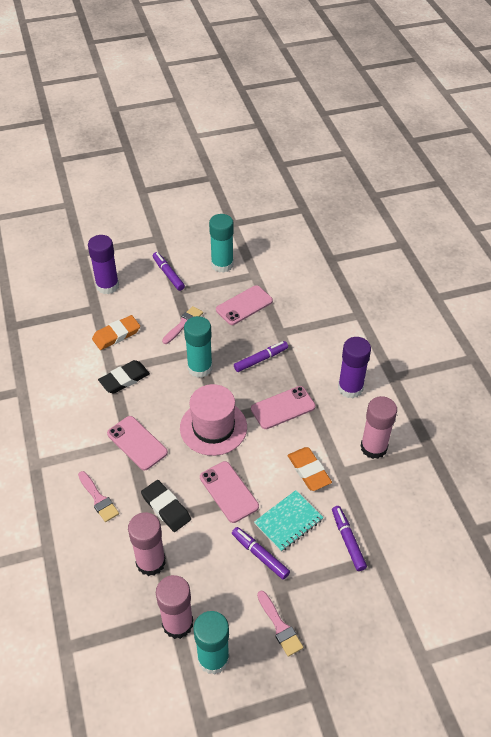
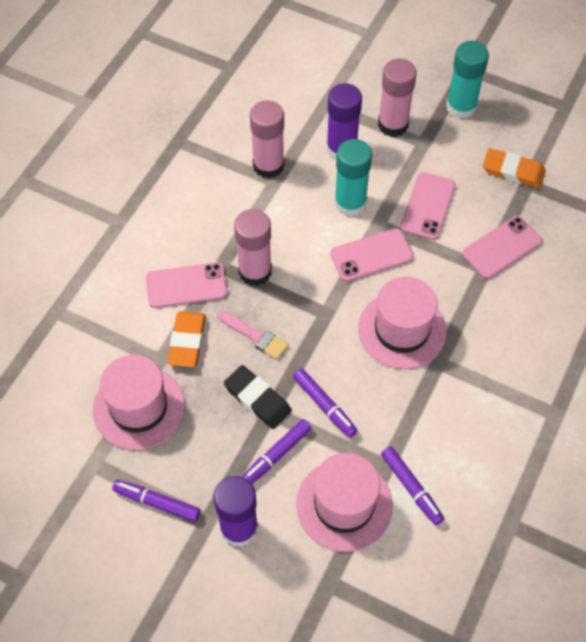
black eraser: [98,360,150,394] [141,480,191,532] = 2 -> [224,365,292,429] = 1
pink brush: [78,471,119,522] [162,306,203,344] [257,591,303,657] = 3 -> [217,310,288,360] = 1
pink hat: [180,384,247,456] = 1 -> [93,355,185,450] [296,453,393,552] [358,277,446,369] = 3
turquoise glue stick: [184,316,212,378] [193,611,229,674] [209,214,234,273] = 3 -> [334,139,372,217] [446,41,489,119] = 2
turquoise notebook: [254,490,324,552] = 1 -> none = 0

